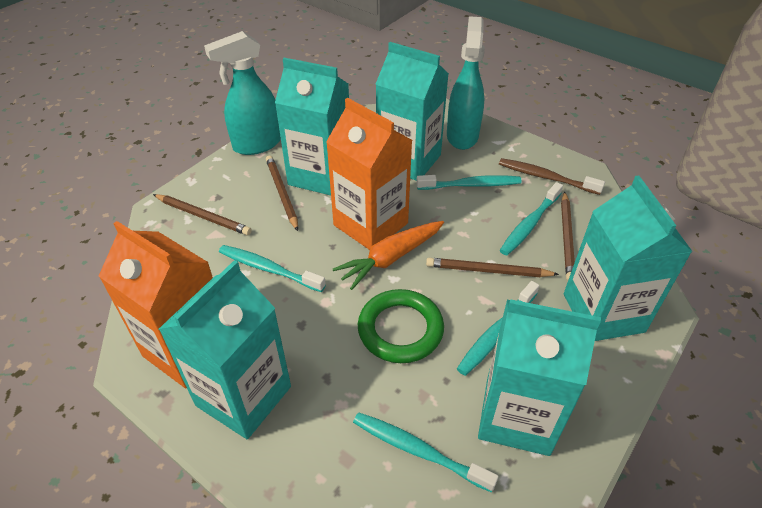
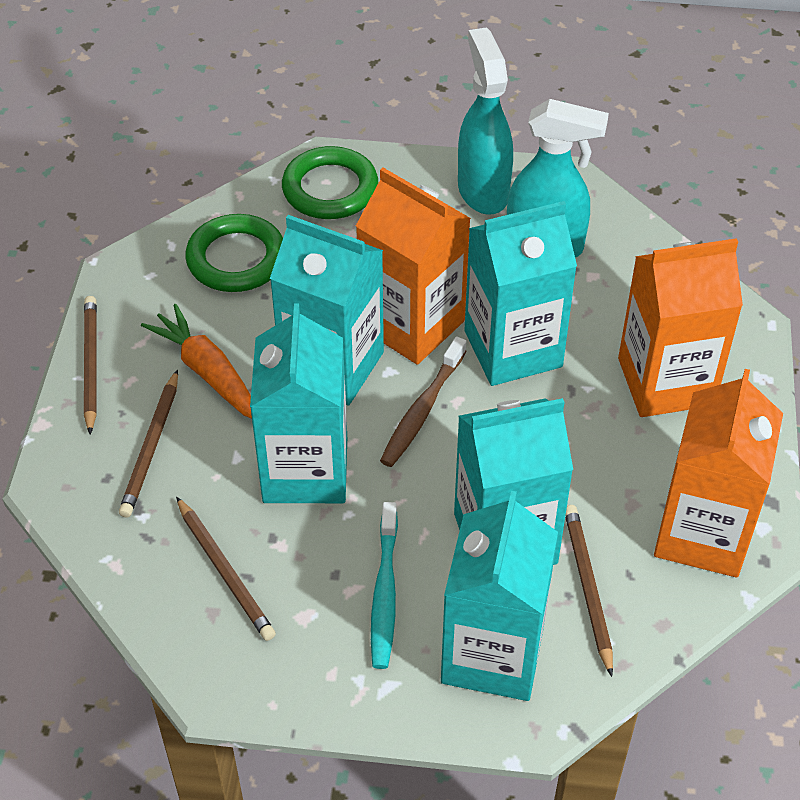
green ring: [358,289,444,363] = 1 -> [185,214,283,292] [282,146,378,219] = 2
orange carton: [99,221,213,389] [326,98,412,250] = 2 -> [356,168,471,365] [618,238,743,417] [654,369,783,578] = 3
turquoise toothbrush: [219,245,326,292] [353,412,499,493] [416,175,522,190] [457,281,539,376] [500,182,563,255] = 5 -> [371,502,398,669] = 1

